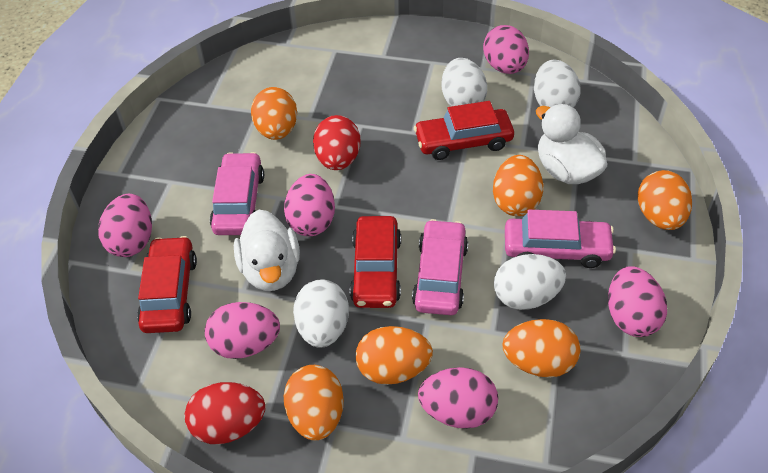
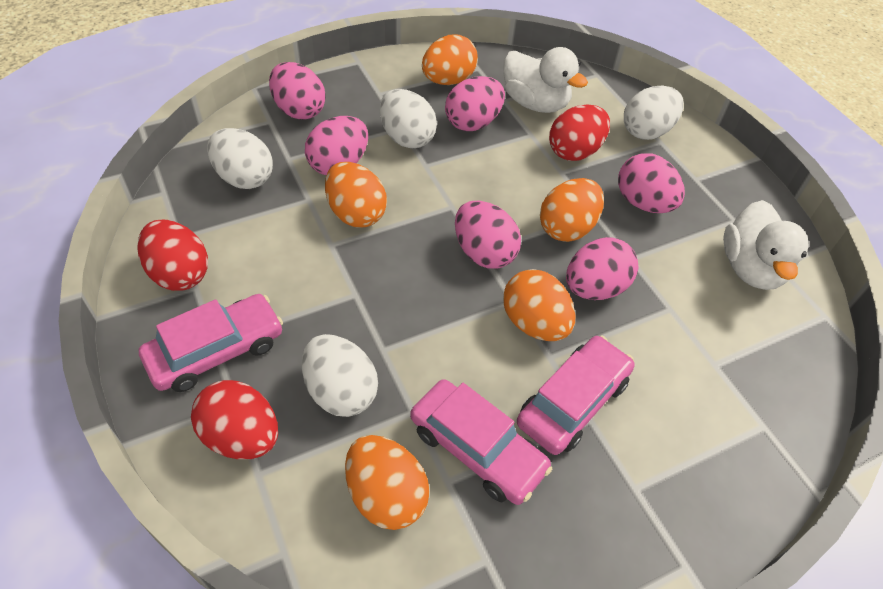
orange egg: [251,87,297,140] [284,365,344,440] [356,326,433,385] [493,155,543,216] [503,319,580,378] [638,170,692,230] = 6 -> [325,162,387,228] [345,435,430,530] [422,35,478,85] [503,269,576,341] [540,178,604,242] = 5
red car: [137,236,197,333] [350,216,401,308] [414,101,514,160] = 3 -> none = 0
red egg: [184,382,265,444] [313,115,360,170] = 2 -> [138,220,208,291] [191,380,278,459] [549,104,610,161] = 3

